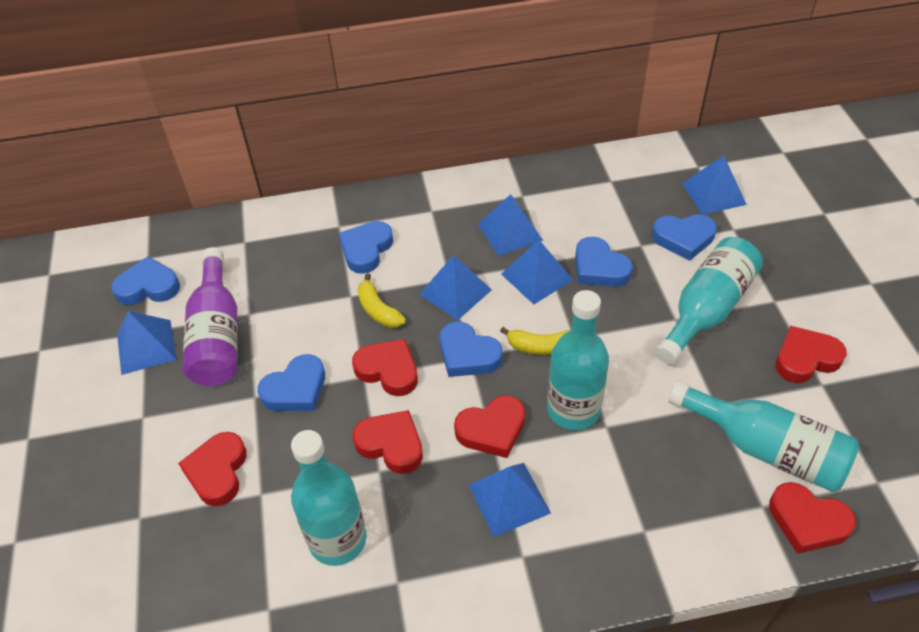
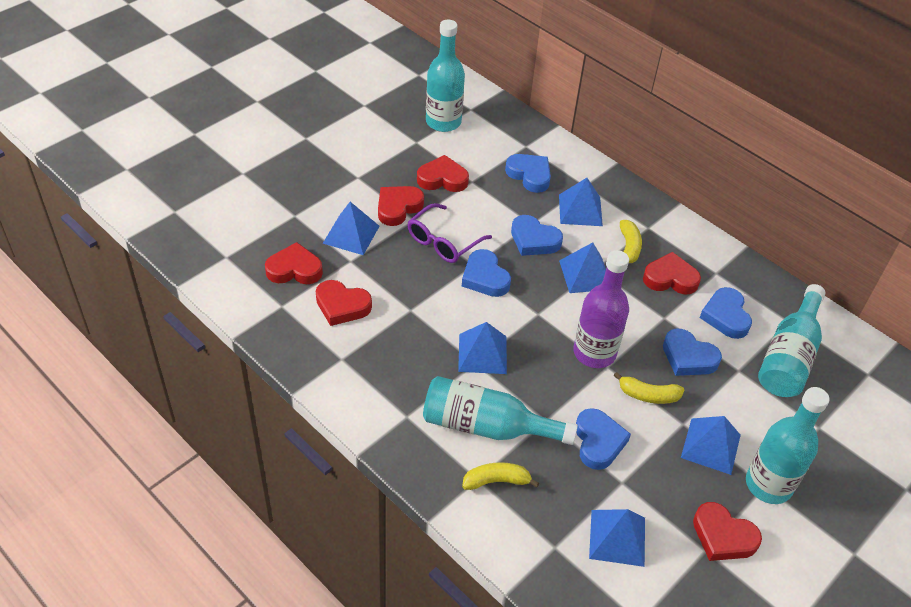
purple glasses: none = 0 -> [408,203,492,263] = 1
yellow banana: [357,274,406,328] [500,327,571,355] = 2 -> [462,462,539,490] [614,372,684,404] [620,220,642,263] = 3

